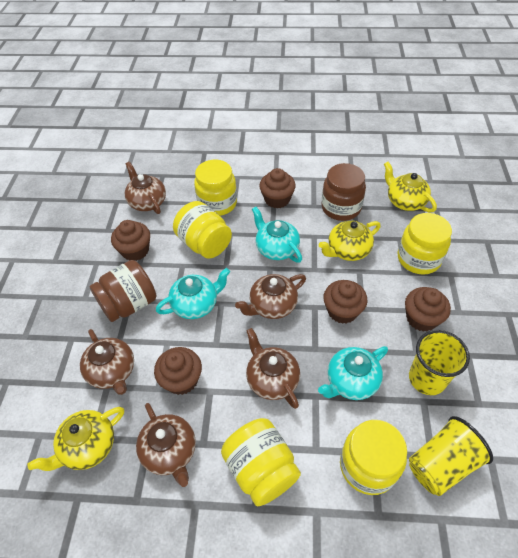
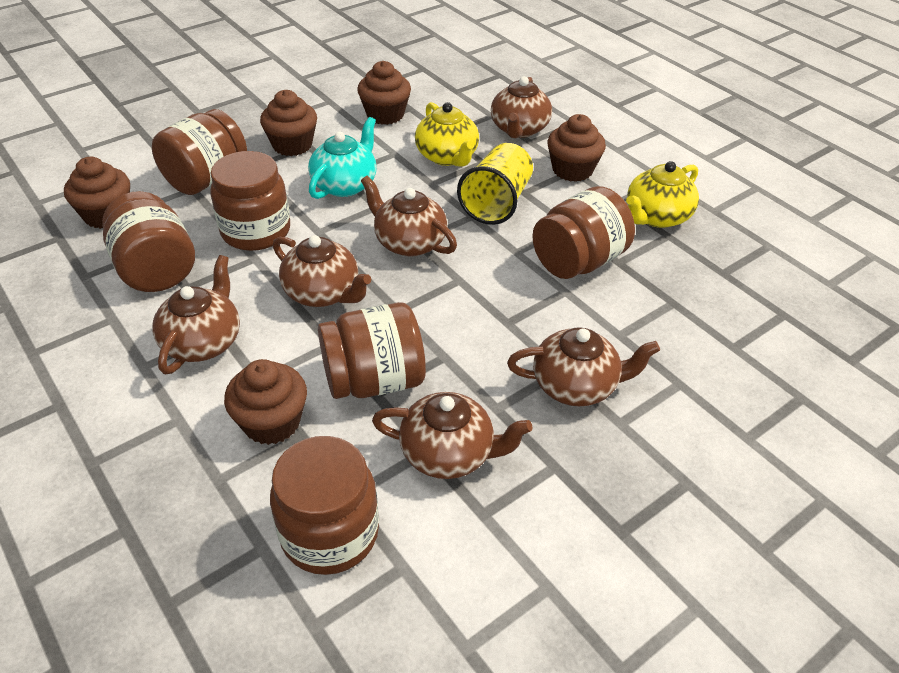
brown jar: [89,260,157,322] [321,163,366,221] = 2 -> [102,191,195,292] [152,109,247,195] [210,151,290,251] [270,436,379,575] [318,302,426,399] [532,186,635,279] = 6
brown teapot: [80,329,134,395] [125,162,166,214] [136,403,196,487] [235,274,306,319] [246,328,300,409] = 5 -> [152,255,240,374] [273,235,371,307] [361,176,457,256] [372,392,533,479] [491,76,552,138] [507,327,660,406] = 6
turquoise teapot: [156,268,230,319] [252,207,302,263] [318,346,388,400] = 3 -> [308,117,376,199] = 1
yellow cup: [409,330,470,395] [409,416,493,496] = 2 -> [457,143,533,225] = 1
yellow jar: [173,201,232,259] [194,160,237,216] [221,418,301,506] [340,420,407,495] [398,213,452,275] = 5 -> none = 0
yellow teapot: [27,407,124,471] [319,221,381,261] [384,162,437,213] = 3 -> [415,102,479,167] [626,161,699,228] = 2

